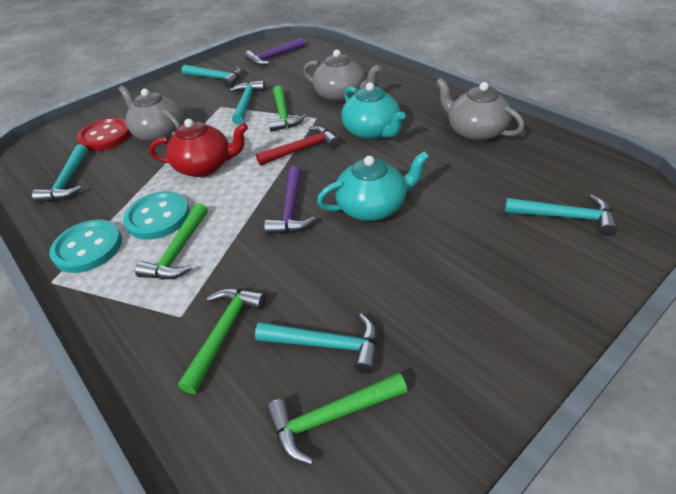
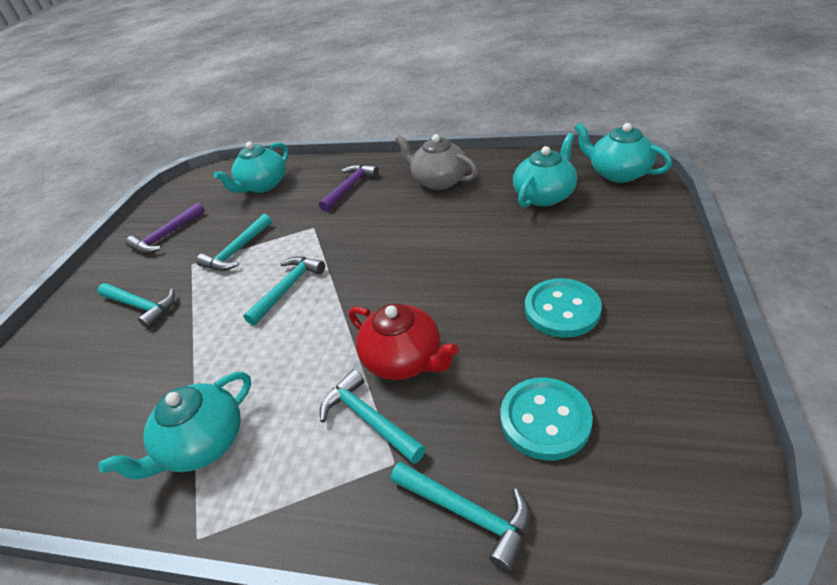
green hammer: [135,203,208,279] [178,288,266,394] [266,372,407,465] [268,86,306,132] = 4 -> none = 0
grey teapot: [119,86,184,142] [303,50,382,103] [436,78,524,142] = 3 -> [395,134,478,190] = 1
red button: [77,118,131,151] = 1 -> none = 0
red hammer: [256,126,340,166] = 1 -> none = 0
turquoise teapot: [317,151,429,221] [341,82,406,140] = 2 -> [98,372,251,479] [214,142,289,193] [513,133,577,207] [574,123,672,183] = 4

